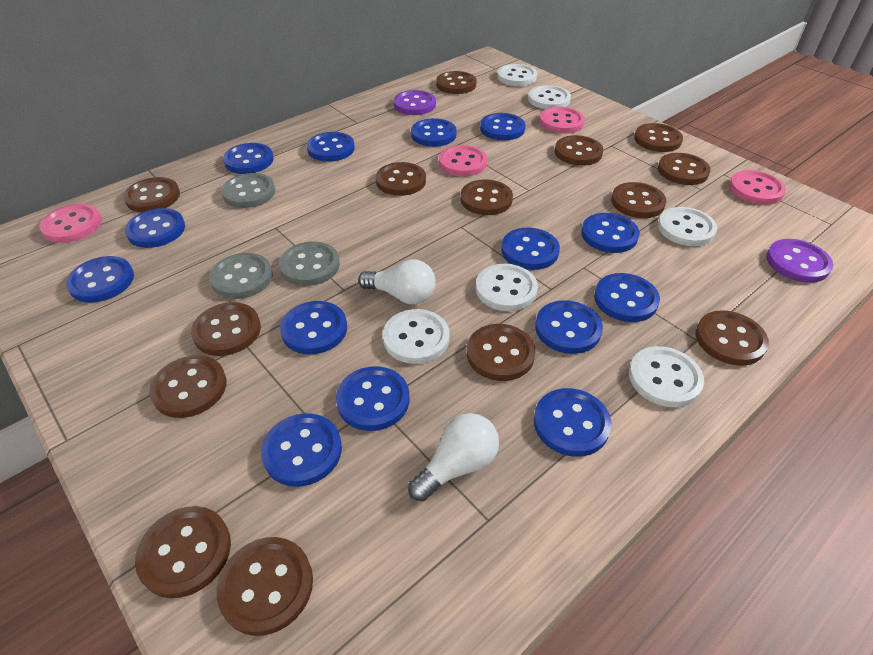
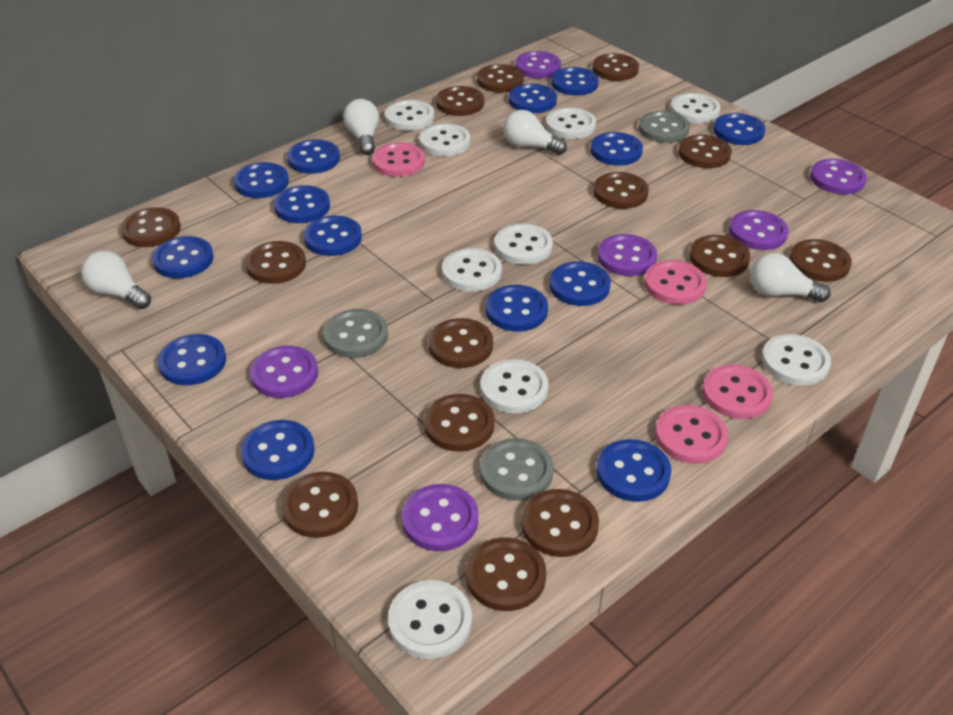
purple button: [394,90,436,115] [766,239,833,283] = 2 -> [250,346,318,398] [402,484,478,551] [515,51,561,78] [598,234,657,276] [729,210,789,250] [810,159,867,194] = 6
white button: [383,309,450,364] [476,264,538,311] [497,64,537,86] [528,85,571,109] [629,346,704,407] [658,207,717,246] = 6 -> [385,100,434,131] [388,580,472,659] [419,123,470,156] [442,248,502,291] [481,359,548,413] [495,224,553,265] [546,107,596,139] [670,93,721,123] [762,334,831,386] = 9
white light bulb: [358,259,436,305] [408,413,499,501] = 2 -> [81,251,151,309] [343,99,379,155] [503,110,567,155] [750,253,831,302] = 4

